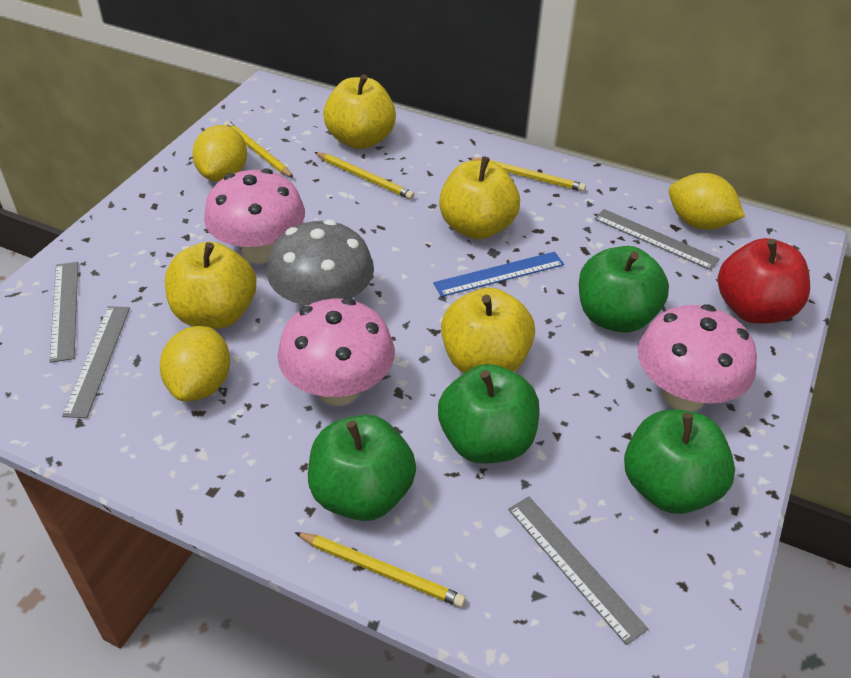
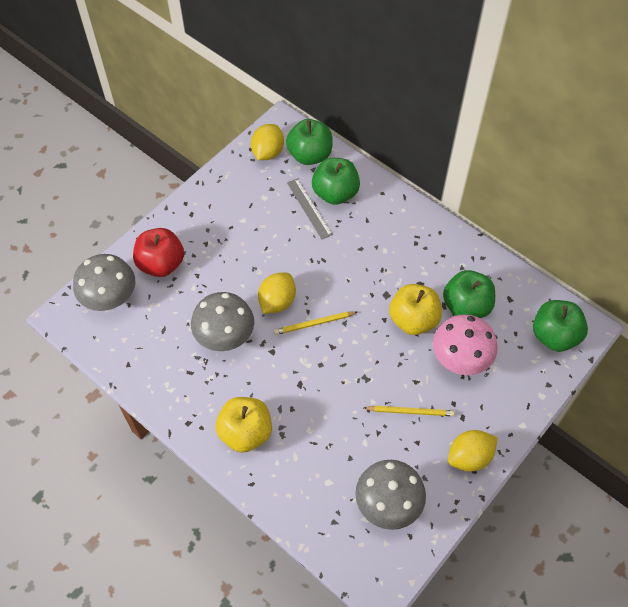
blue ruler: [433,252,564,297] = 1 -> none = 0
grey mushroom: [267,219,374,307] = 1 -> [73,254,135,311] [191,292,254,351] [355,460,426,530] = 3
grey ruler: [49,262,78,363] [62,306,130,418] [508,496,648,645] [594,209,720,270] = 4 -> [287,178,333,239] = 1
pink mushroom: [204,168,305,264] [277,298,395,406] [638,305,757,411] = 3 -> [433,314,497,375] = 1
yellow apple: [165,242,256,329] [323,74,396,149] [439,156,520,239] [441,288,535,373] = 4 -> [215,397,272,453] [389,284,442,335] = 2
yellow pencil: [224,121,294,178] [295,532,466,607] [315,152,414,200] [468,158,586,192] = 4 -> [274,311,357,335] [364,406,455,416] = 2

